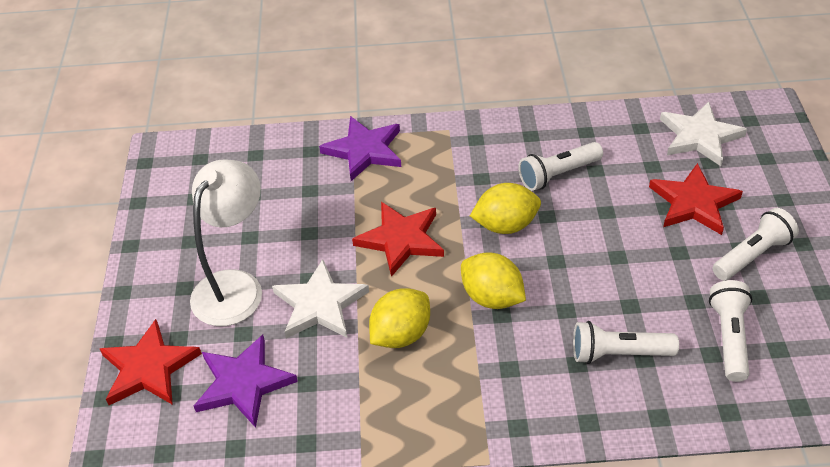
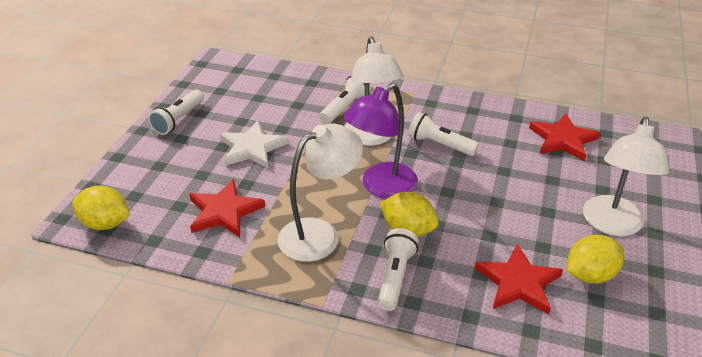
purple lamp: none = 0 -> [343,83,418,199] = 1
purple star: [194,335,298,428] [319,116,401,181] = 2 -> none = 0
white lamp: [190,160,262,326] = 1 -> [277,123,363,262] [344,36,403,146] [583,117,669,236] = 3
white star: [272,259,369,338] [660,101,747,166] = 2 -> [219,121,289,168] = 1

